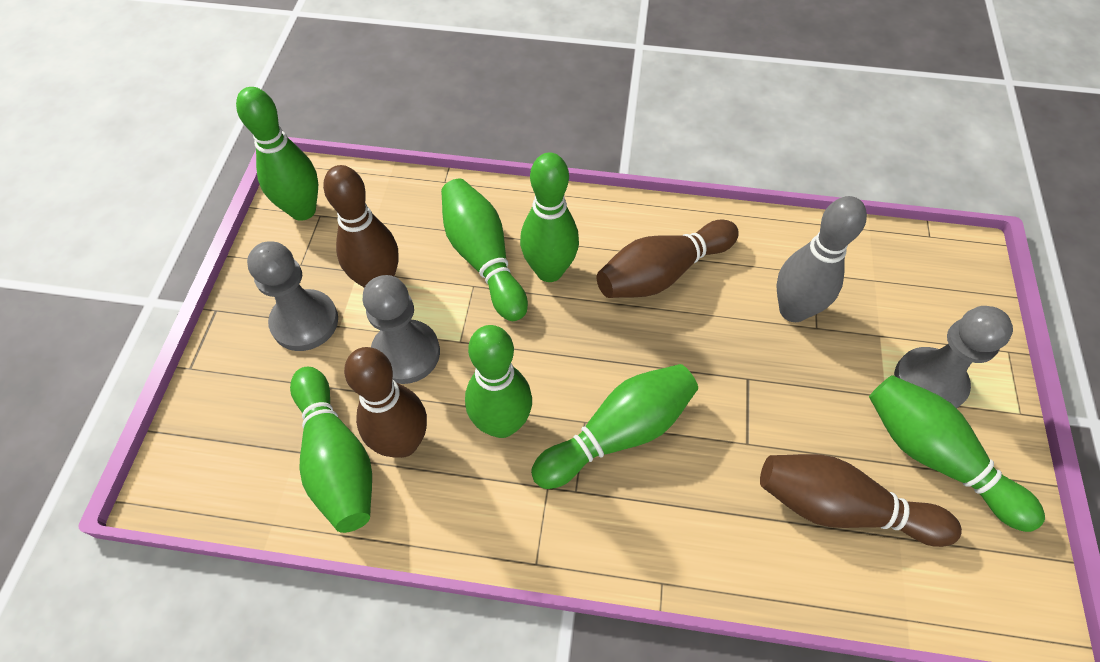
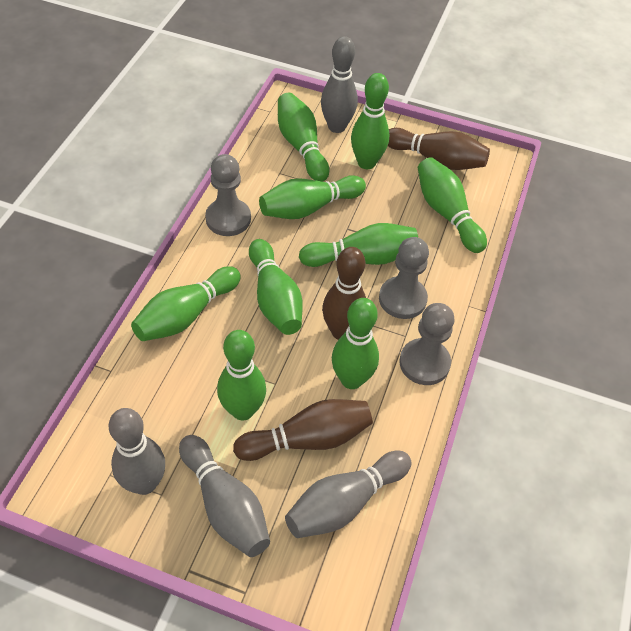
brown bowling pin: [323,165,399,288] [344,347,427,458] [597,220,739,298] [760,454,962,547] = 4 -> [233,399,373,461] [322,247,366,340] [388,128,490,170] = 3
green bowling pin: [236,87,318,221] [290,367,372,533] [441,179,528,321] [465,325,532,438] [520,152,579,282] [531,364,698,489] [869,375,1045,532] = 7 -> [131,266,241,341] [217,330,266,421] [249,239,302,335] [259,175,366,219] [278,93,329,182] [299,223,418,267] [332,298,379,389] [351,73,389,169] [418,157,487,253] = 9
grey bowling pin: [776,196,867,322] = 1 -> [109,408,165,495] [179,435,270,557] [285,451,411,538] [321,36,358,133] = 4

